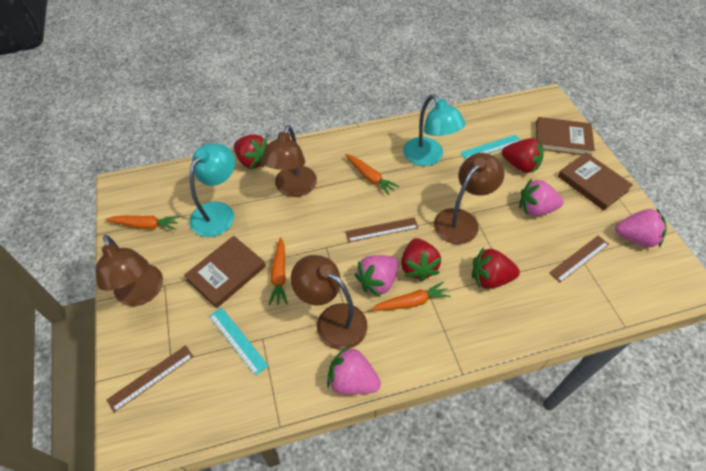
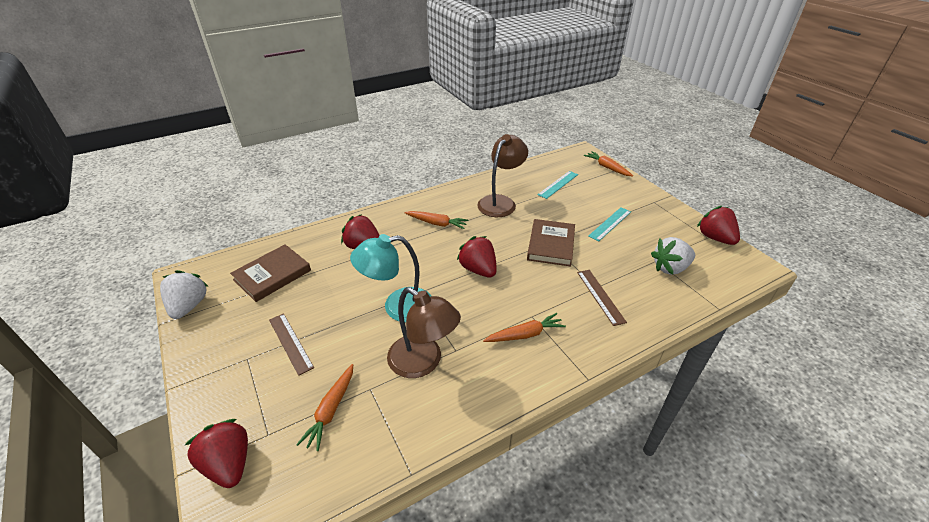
brown book: [184,236,266,308] [536,117,595,156] [558,152,633,211] = 3 -> [230,244,311,302] [527,219,575,267] = 2
brown lamp: [96,235,163,306] [261,125,317,197] [291,255,368,350] [434,153,505,244] = 4 -> [387,287,461,378] [477,134,528,217] = 2
brown ruler: [107,345,194,412] [345,217,419,242] [549,236,609,283] = 3 -> [269,313,314,376] [577,270,627,326] = 2
pink strawberry: [327,346,381,395] [355,255,399,297] [519,178,564,216] [615,209,667,247] = 4 -> none = 0
turquoise lamp: [190,143,235,237] [403,95,466,166] = 2 -> [350,234,431,322] = 1
white strawberry: none = 0 -> [160,270,209,319] [651,237,695,275] = 2

